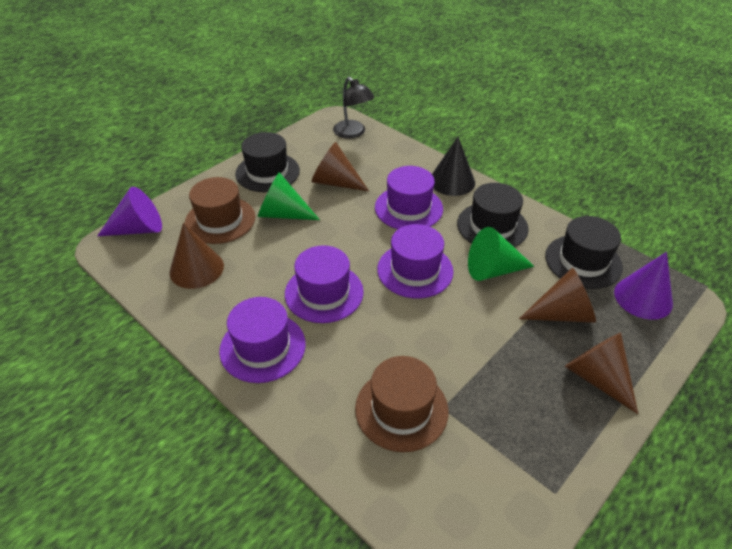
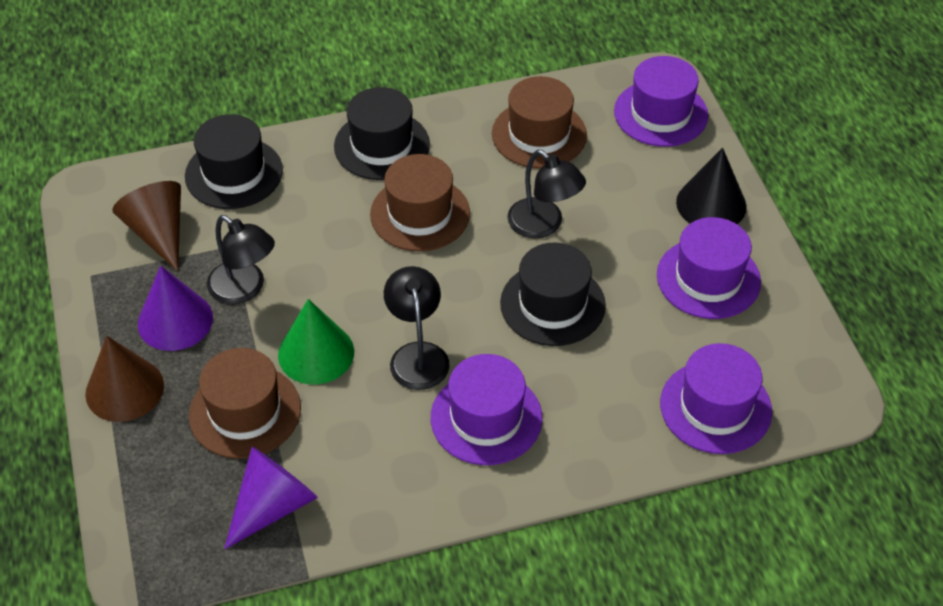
black lamp: [333,77,375,139] = 1 -> [207,215,275,304] [384,266,450,390] [507,150,586,239] = 3
brown cone: [170,223,224,289] [311,142,369,191] [519,268,596,323] [565,332,638,414] = 4 -> [85,336,164,422] [112,181,181,272] = 2
brown hat: [185,177,256,244] [355,356,449,452] = 2 -> [189,348,301,459] [370,154,470,251] [492,76,587,169] = 3
green cone: [258,172,320,220] [468,227,534,281] = 2 -> [278,299,354,385] = 1

